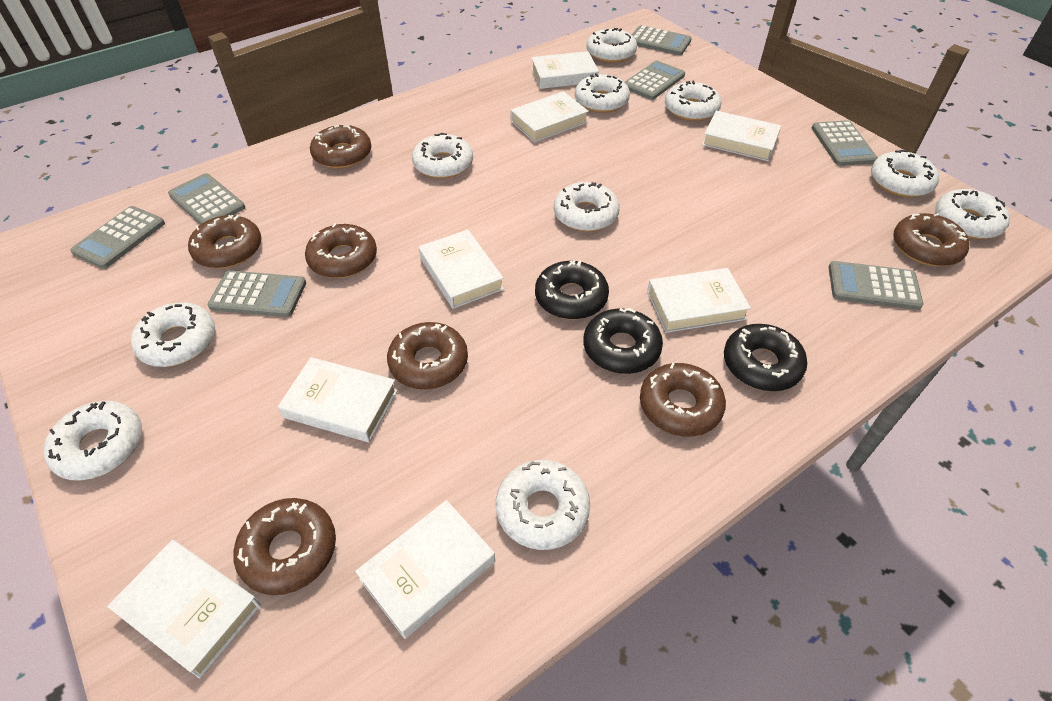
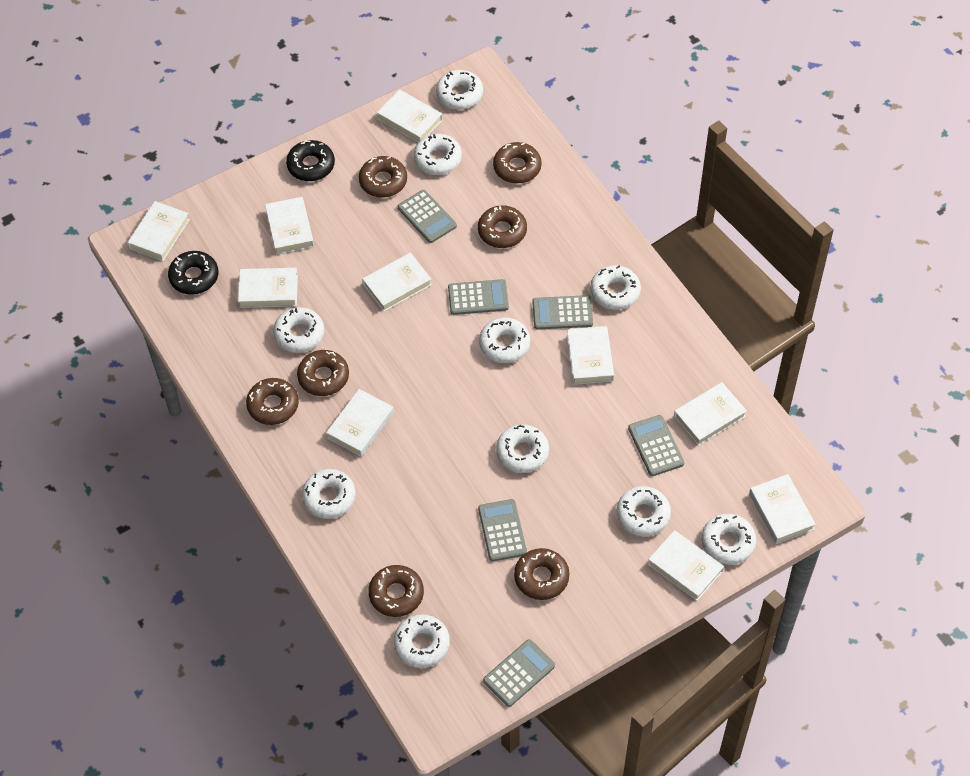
black donut: [535,261,609,319] [583,308,663,374] [724,324,807,391] = 3 -> [168,251,218,295] [286,140,335,181] = 2
grey calculator: [70,206,165,269] [168,173,245,225] [207,271,306,317] [625,61,685,100] [632,25,692,55] [812,120,878,166] [829,261,923,310] = 7 -> [398,190,457,243] [448,279,509,315] [478,499,527,561] [483,639,555,707] [532,295,593,330] [628,415,684,476] = 6
white book: [107,540,261,679] [278,357,398,442] [355,500,495,639] [419,230,504,309] [510,91,589,142] [531,51,599,89] [647,268,751,333] [702,111,781,161] = 8 -> [128,201,190,261] [238,268,298,308] [265,197,314,255] [326,389,394,457] [362,253,432,312] [377,89,442,142] [567,326,614,385] [648,530,724,601] [674,382,747,446] [749,474,816,544] = 10

